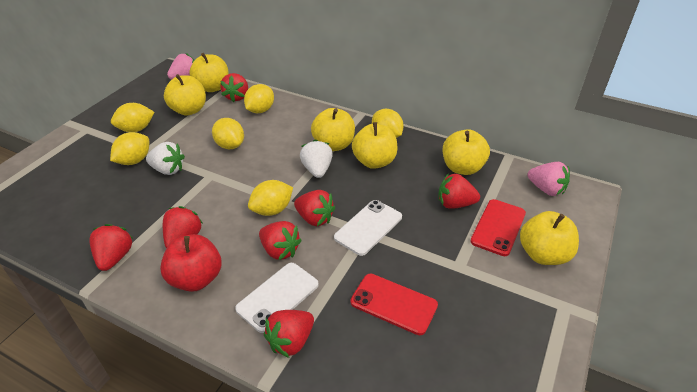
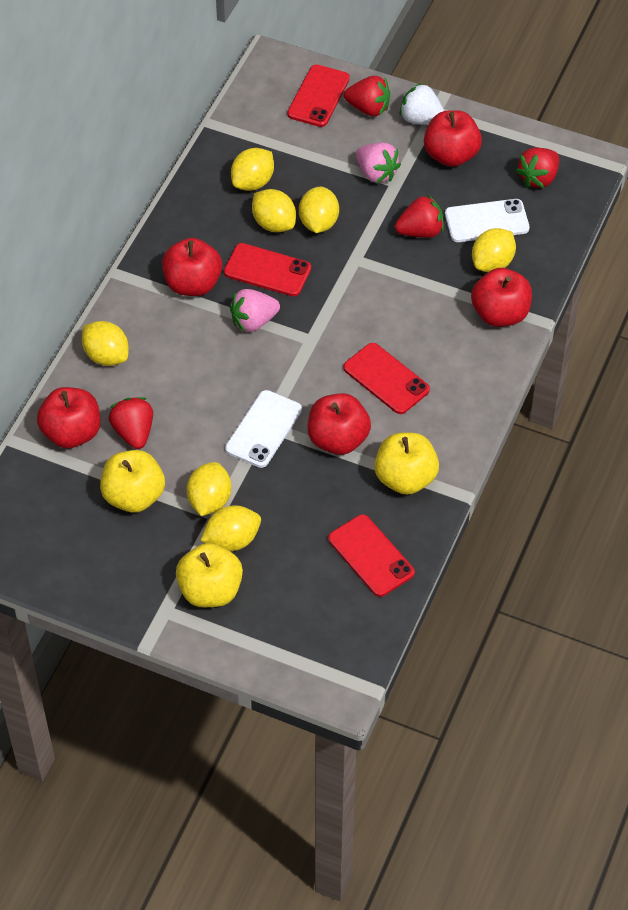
red apple: [160,234,221,292] = 1 -> [37,387,100,448] [162,238,222,296] [308,393,371,455] [424,110,482,167] [471,268,532,327] = 5
red phone: [350,274,438,335] [470,199,526,256] = 2 -> [224,243,311,296] [287,64,350,127] [328,514,415,597] [343,343,430,414] = 4
red strawberry: [90,224,133,271] [163,206,203,248] [220,73,248,102] [259,221,302,260] [264,310,314,358] [294,190,335,226] [438,173,480,209] = 7 -> [109,397,153,449] [344,76,390,116] [395,194,444,238] [516,148,559,188] = 4
white strawberry: [146,142,185,175] [300,139,333,178] = 2 -> [400,83,444,125] = 1
yellow apple: [164,74,206,116] [189,53,229,92] [311,108,355,151] [352,122,398,169] [443,129,490,175] [520,211,579,265] = 6 -> [100,450,165,513] [176,543,243,607] [374,433,439,495] = 3
yellow lemon: [110,132,149,165] [111,103,155,132] [212,118,244,149] [244,84,274,113] [248,180,293,216] [372,109,404,138] = 6 -> [82,321,129,366] [187,462,231,516] [200,506,261,551] [231,148,274,191] [252,189,296,232] [299,187,339,233] [472,228,516,272] = 7

